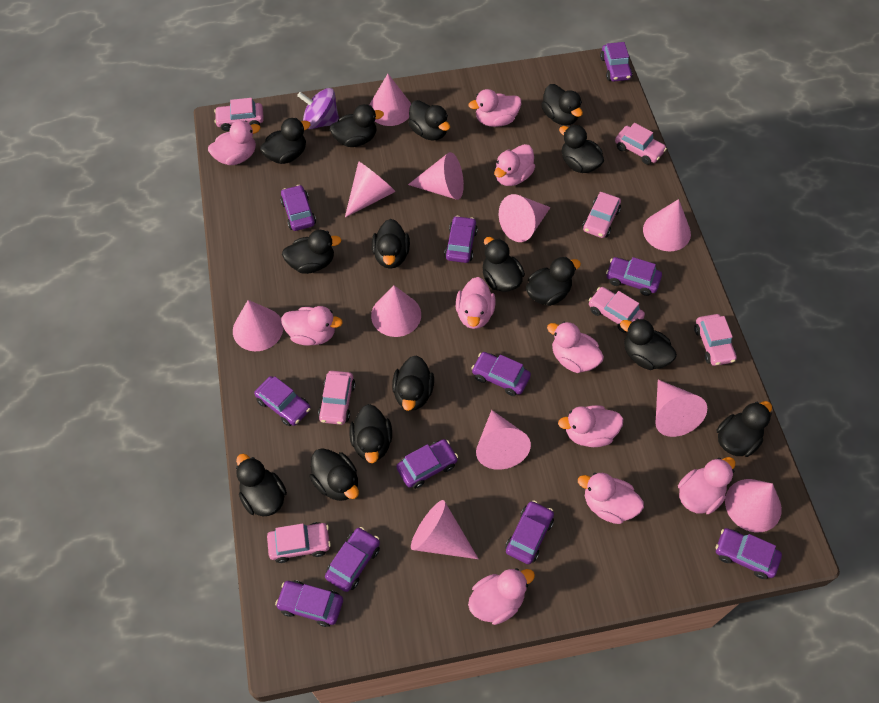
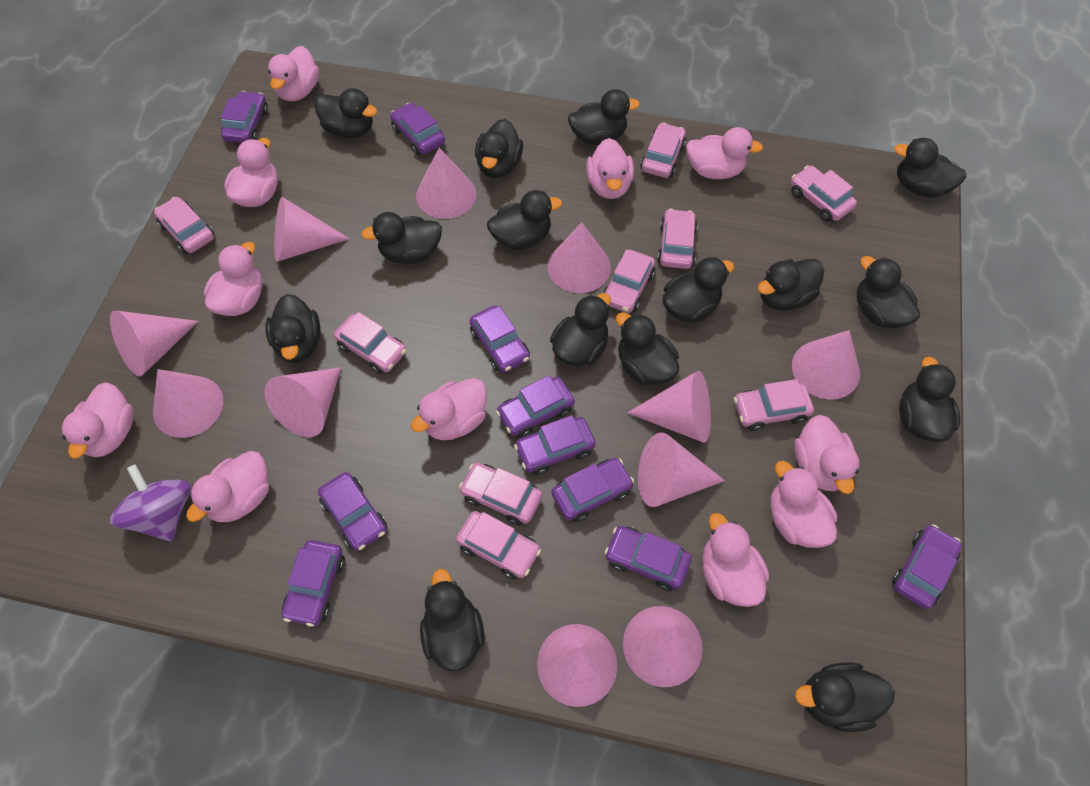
pink car: [214,98,264,131] [267,522,331,563] [318,371,355,425] [582,192,621,238] [589,287,645,333] [615,123,667,165] [694,314,737,366] = 7 -> [154,197,215,254] [334,312,406,374] [456,511,541,580] [459,462,542,526] [602,249,655,313] [640,122,686,178] [657,208,698,269] [734,379,814,431] [791,165,857,222] = 9
pink duck: [208,120,260,165] [281,306,343,346] [456,277,495,329] [468,89,521,127] [468,568,535,625] [494,144,535,186] [547,322,604,373] [558,405,623,447] [578,473,644,524] [678,457,735,514] = 10 -> [62,382,134,459] [186,451,269,522] [204,242,262,316] [224,138,278,207] [268,46,319,101] [411,378,487,440] [586,138,634,199] [686,127,763,179] [703,513,769,607] [771,461,837,548] [794,415,860,494] = 11
purple car: [254,376,311,426] [275,581,343,627] [280,185,316,231] [325,527,380,592] [396,439,458,489] [444,216,478,263] [471,352,531,396] [505,501,554,564] [600,42,633,81] [606,257,662,296] [716,528,782,579] = 11 -> [221,91,268,143] [282,540,345,627] [318,472,387,551] [390,103,445,155] [470,306,530,373] [496,375,575,438] [514,415,596,475] [551,458,634,522] [605,526,692,591] [892,525,962,609] = 10

